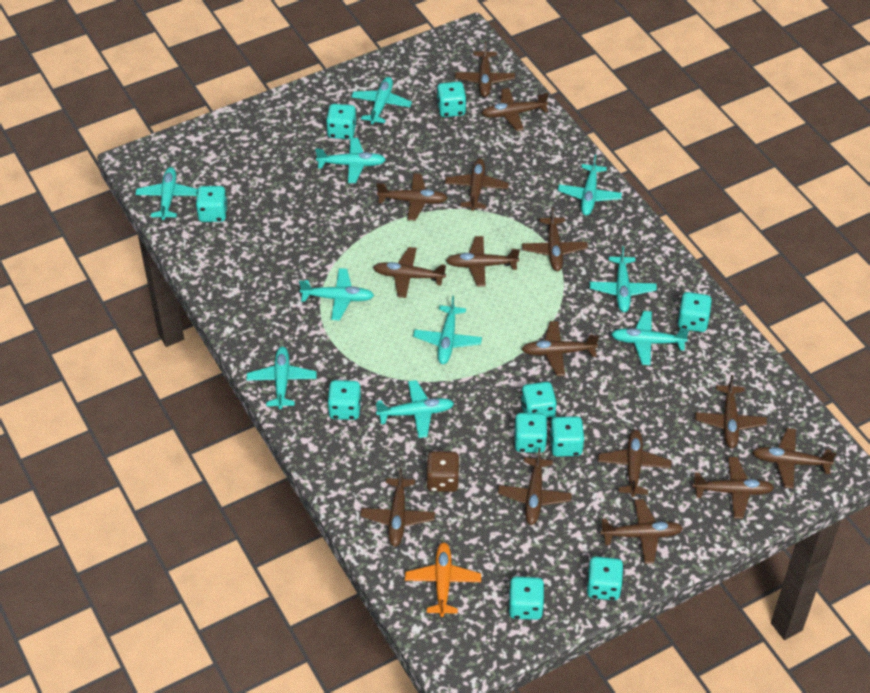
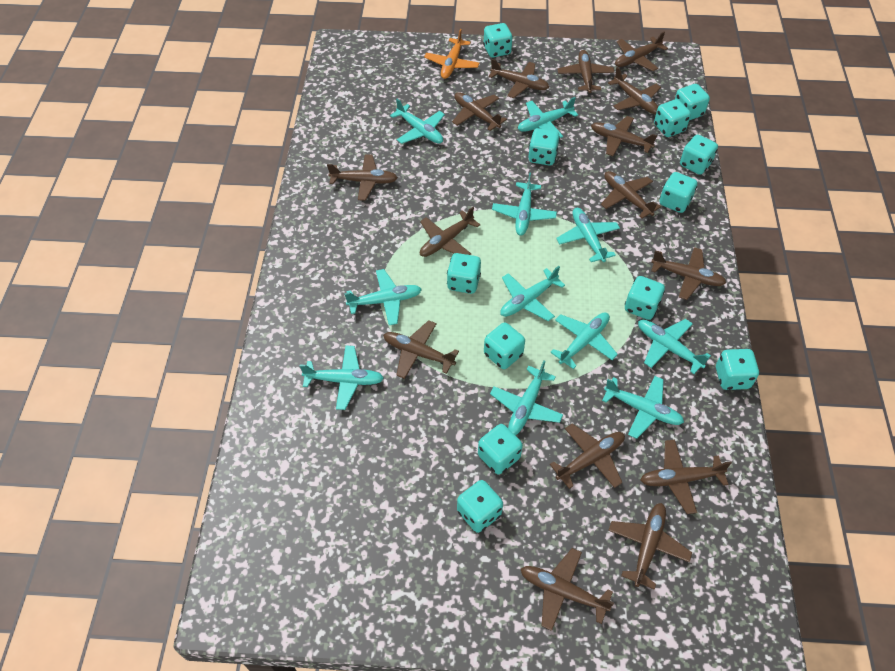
brown dice: [426,451,460,492] = 1 -> none = 0
turquoise dice: [196,186,227,222] [326,104,357,139] [327,380,362,420] [437,82,467,117] [508,577,545,620] [514,413,548,453] [521,382,557,421] [549,416,584,457] [587,557,624,600] [677,292,712,332] = 10 -> [447,253,481,294] [457,480,503,533] [478,424,523,474] [483,23,513,57] [484,322,525,369] [528,128,560,166] [625,276,665,320] [654,99,691,137] [659,172,697,213] [675,84,710,120] [680,135,718,175] [716,349,759,390] = 12
turquoise plane: [135,167,198,220] [247,346,317,409] [299,268,374,320] [315,138,386,183] [351,77,412,124] [376,380,454,438] [413,296,482,364] [558,155,622,216] [590,246,657,312] [611,311,689,365] = 10 -> [300,346,384,410] [344,269,422,325] [390,99,445,144] [490,360,563,435] [492,172,557,236] [500,266,565,321] [518,97,578,138] [550,312,618,369] [556,208,620,262] [602,376,684,439] [638,319,711,374] = 11

